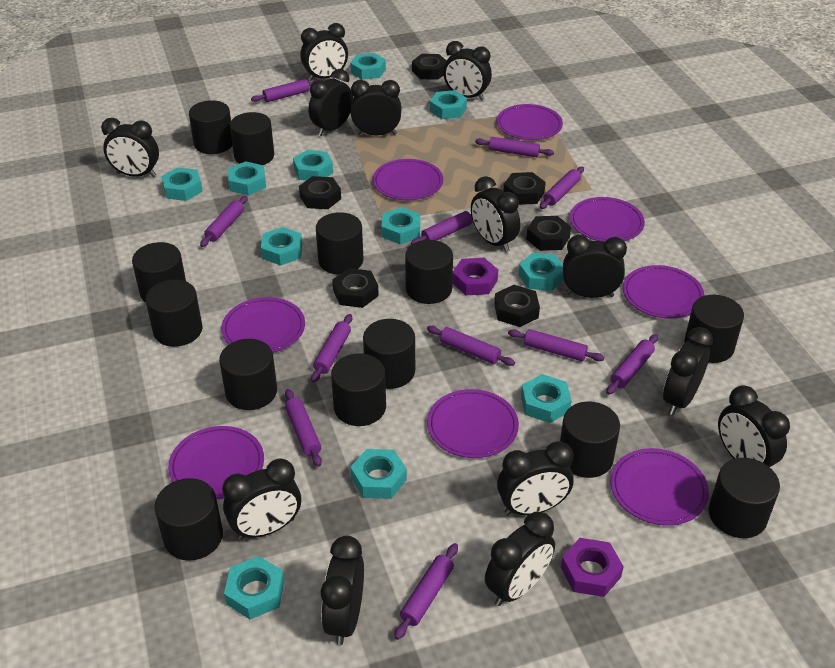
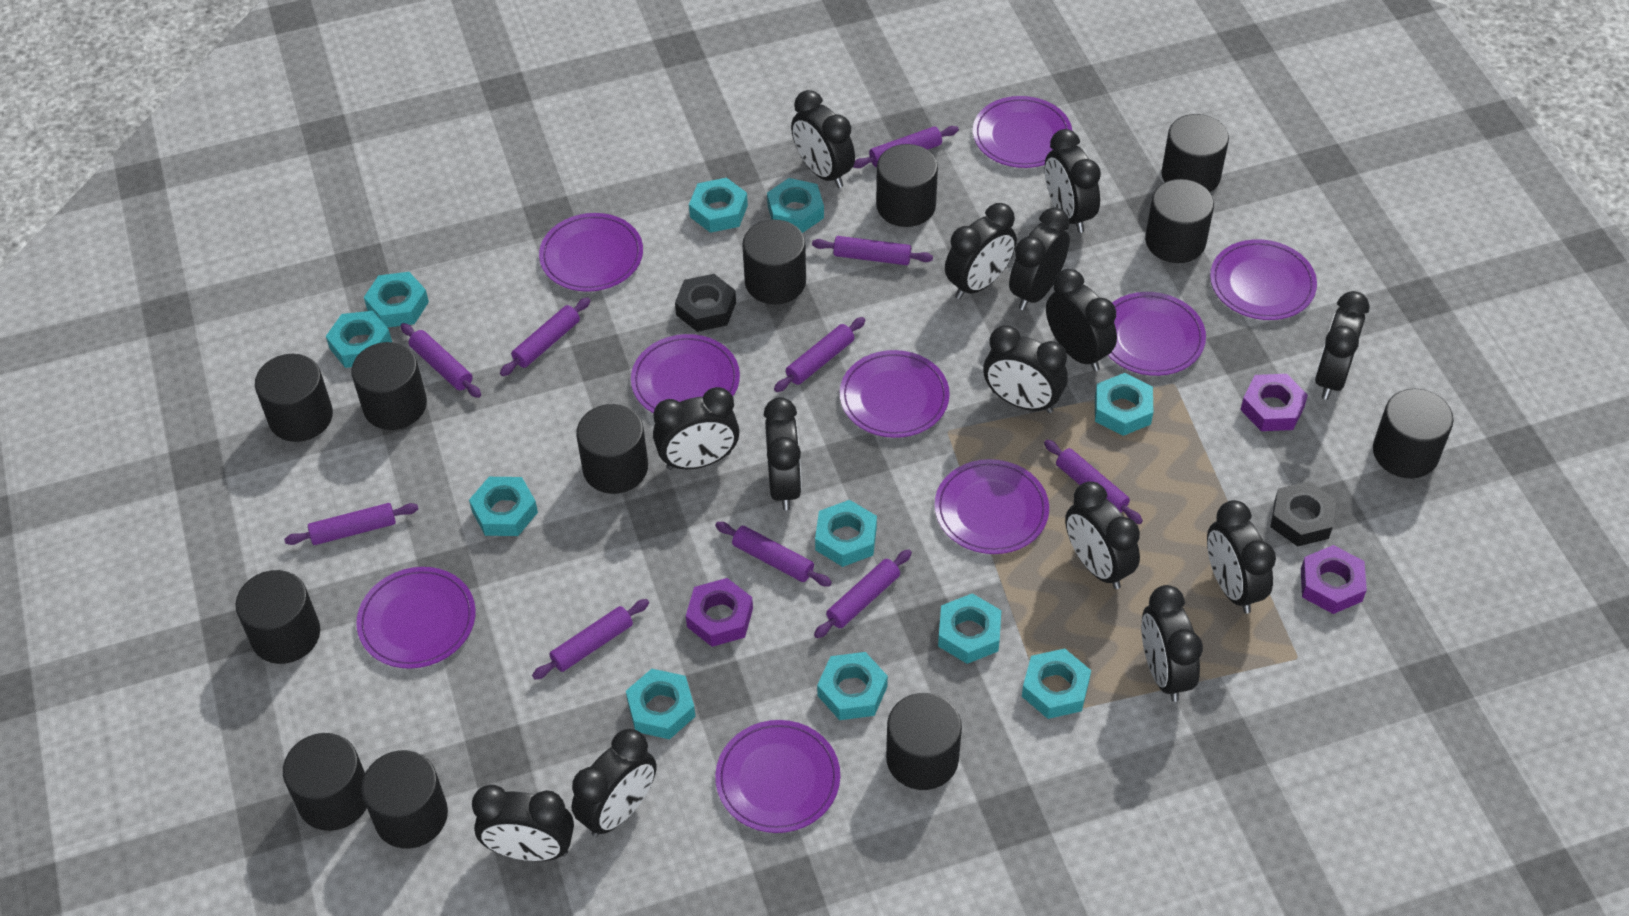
black clock: [101,118,159,177] [222,458,301,540] [301,23,348,81] [309,69,353,136] [321,536,364,645] [351,80,401,136] [443,41,492,101] [471,176,520,252] [485,512,555,606] [497,441,573,515] [563,235,627,298] [663,327,713,415] [718,385,790,467] = 13 -> [472,785,574,861] [572,729,657,837] [653,387,740,470] [764,397,802,510] [791,90,855,188] [945,203,1017,299] [983,325,1068,413] [1009,208,1070,310] [1045,129,1101,233] [1046,269,1117,371] [1065,482,1140,589] [1141,585,1203,702] [1207,500,1276,614] [1315,291,1370,400] = 14
black cylinder: [132,242,186,303] [146,280,203,347] [154,478,223,561] [189,100,233,154] [219,339,277,410] [230,112,274,165] [316,212,364,275] [331,353,386,426] [363,319,415,389] [405,240,453,304] [560,402,620,478] [684,295,744,363] [709,458,780,538] = 13 -> [235,570,320,664] [255,354,333,442] [283,733,367,831] [351,342,427,430] [361,750,448,849] [576,404,648,494] [743,220,806,304] [876,144,938,227] [886,693,962,790] [1145,179,1214,263] [1161,114,1229,192] [1373,389,1454,478] = 12
black nut: [299,176,341,209] [332,268,379,308] [412,54,446,80] [494,285,540,327] [503,172,546,205] [526,216,571,251] = 6 -> [675,274,736,332] [1270,481,1336,547] = 2
purple nut: [452,258,498,296] [561,538,624,597] = 2 -> [686,578,753,647] [1240,374,1308,431] [1301,545,1367,614] = 3
purple plate: [168,426,264,499] [221,297,305,353] [373,159,443,200] [427,389,519,458] [497,104,563,140] [570,197,645,242] [611,448,709,526] [623,265,705,319] = 8 -> [356,567,476,669] [539,213,643,292] [631,334,740,413] [715,720,840,833] [840,350,950,438] [935,459,1049,554] [973,96,1072,168] [1108,292,1206,376] [1210,239,1317,320] = 9
purple rolling pin: [200,196,248,247] [251,79,316,102] [285,389,322,467] [311,314,352,382] [394,543,458,640] [411,211,473,245] [427,326,515,366] [475,137,554,157] [508,329,604,361] [540,166,584,209] [606,334,658,395] = 11 -> [284,503,418,545] [400,323,481,398] [500,297,591,376] [532,599,649,679] [715,522,832,586] [774,317,865,392] [812,236,933,265] [814,549,912,638] [853,126,959,168] [1044,440,1143,524] = 10

